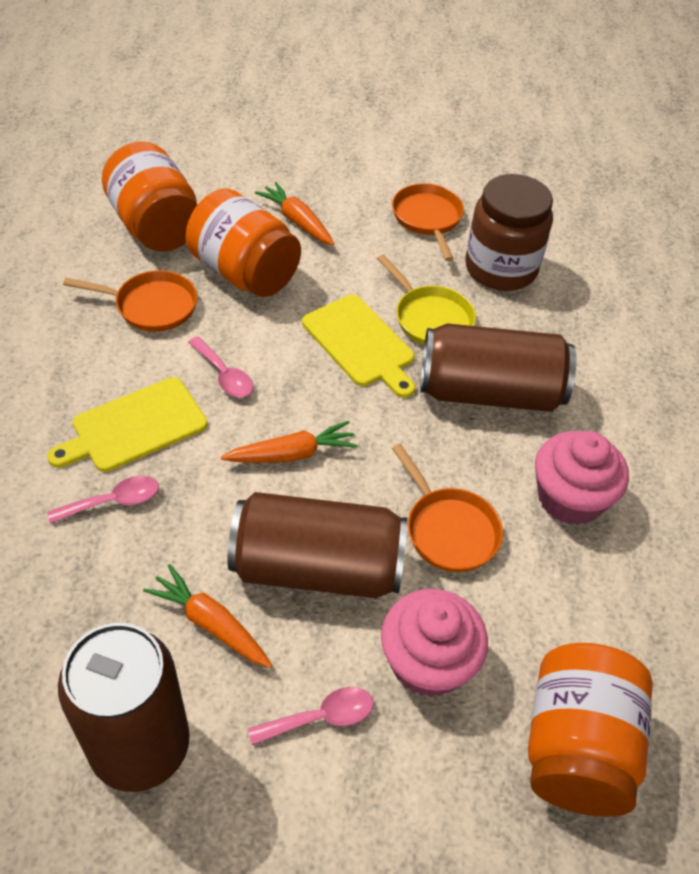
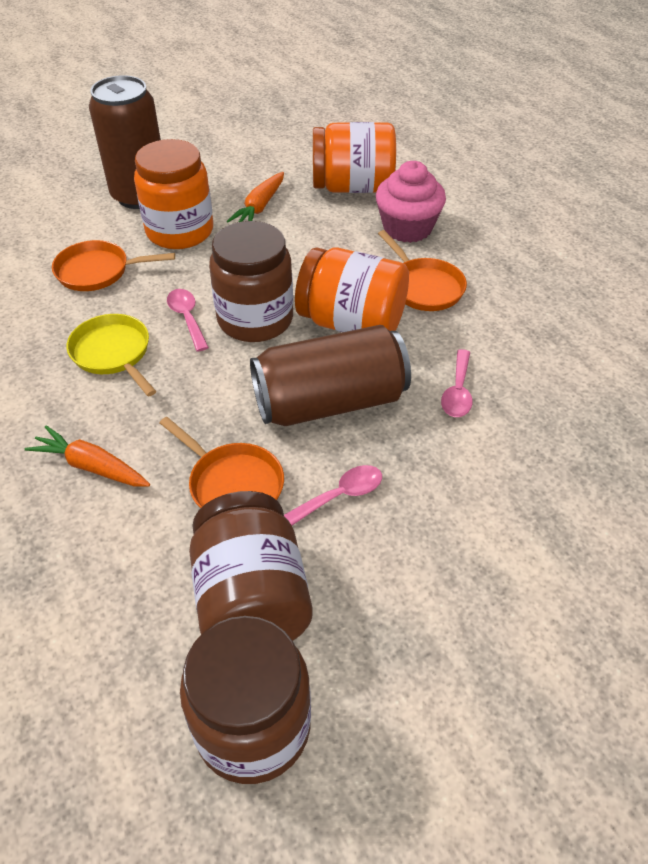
brown can: [58,623,190,792] [228,492,407,598] [420,323,576,412] = 3 -> [89,75,161,209] [250,325,411,426] = 2
brown jar: [466,174,553,291] = 1 -> [180,616,311,784] [189,491,313,641] [209,221,293,342] = 3
orange carrot: [143,564,272,668] [221,421,358,463] [255,182,334,245] = 3 -> [25,426,150,486] [227,172,284,223] = 2
pink cupcake: [381,589,488,697] [535,431,629,525] = 2 -> [376,161,446,243] = 1
yellow cutting board: [47,377,207,472] [302,295,415,398] = 2 -> none = 0

